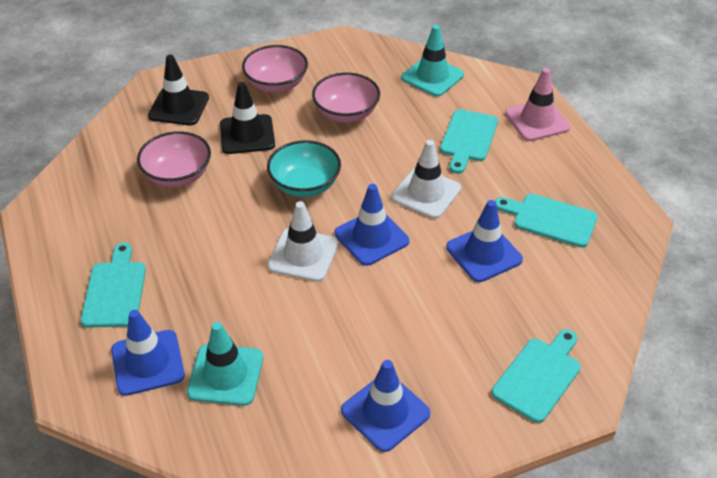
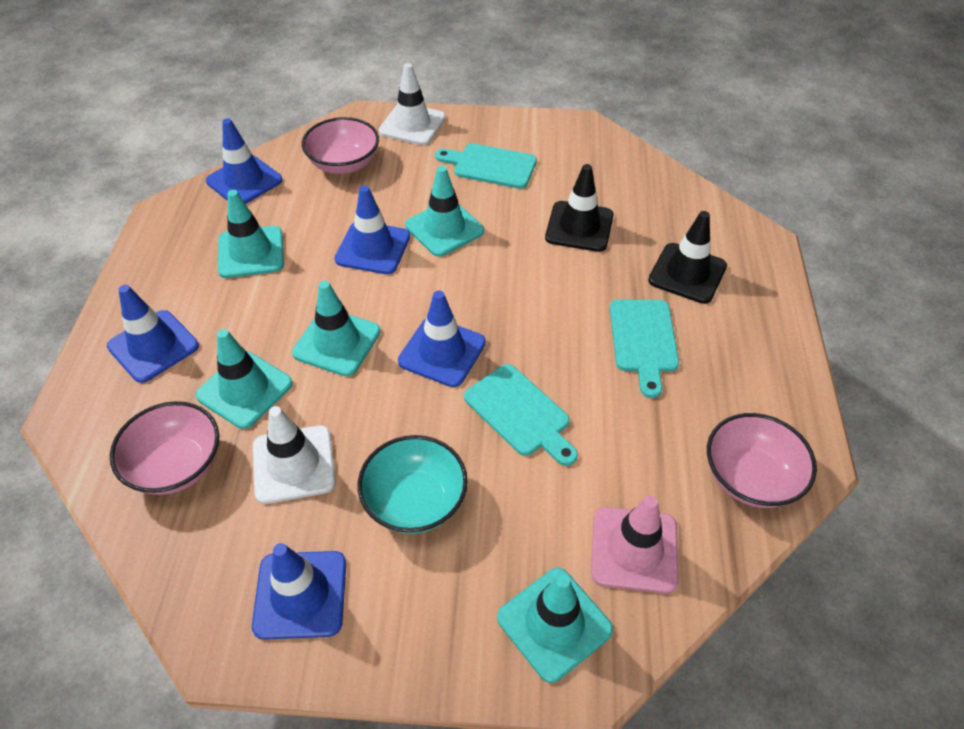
blue traffic cone: [111,310,185,396] [335,184,409,266] [341,360,430,452] [446,200,523,282] = 4 -> [107,285,199,383] [206,118,282,204] [252,543,346,640] [334,185,410,274] [398,291,486,387] = 5
turquoise cutting board: [81,242,146,328] [440,109,498,174] [492,329,581,423] [495,194,598,248] = 4 -> [435,143,537,189] [464,364,578,466] [610,299,679,398] = 3
turquoise traffic cone: [187,322,263,406] [401,25,464,97] = 2 -> [196,329,293,429] [218,190,284,278] [292,281,380,376] [405,166,484,257] [497,568,613,683] = 5

